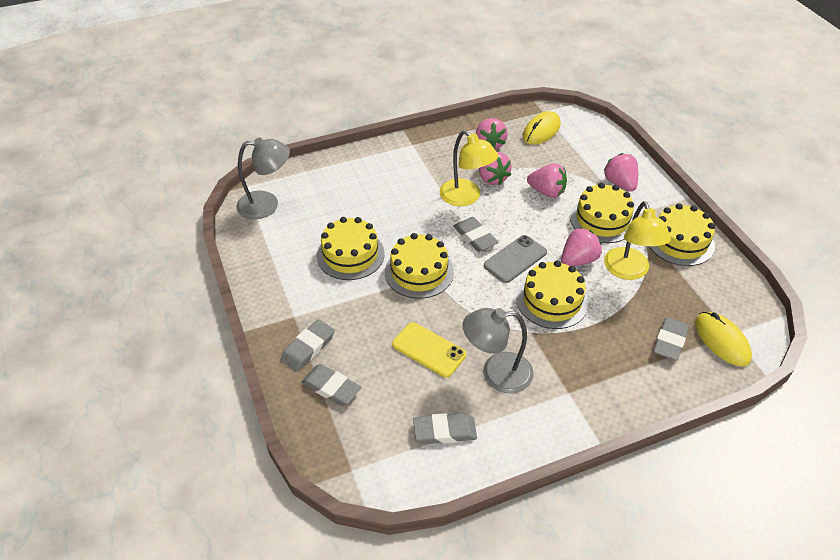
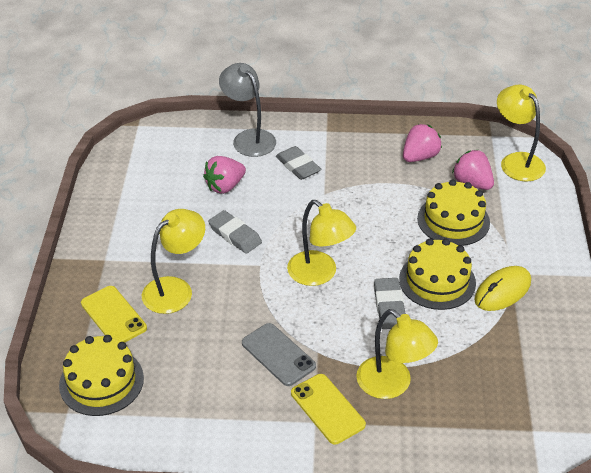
grey eraser: [280,319,335,371] [301,364,361,406] [413,413,477,444] [453,217,498,252] [653,317,689,361] = 5 -> [208,210,262,254] [276,146,321,180] [374,278,406,329] = 3
grey lamp: [236,137,290,219] [463,308,534,393] = 2 -> [219,63,276,157] = 1
pink strawberry: [476,118,508,149] [479,152,511,185] [527,163,567,198] [561,227,602,266] [603,153,638,191] = 5 -> [203,156,246,194] [403,124,442,162] [452,150,494,190] = 3
yellow cake: [316,217,385,280] [385,233,454,299] [516,260,589,329] [570,183,634,243] [649,203,715,266] = 5 -> [59,335,144,416] [399,239,476,310] [417,179,490,246] = 3
yellow lamp: [440,130,498,206] [604,201,671,280] = 2 -> [142,209,205,314] [287,200,356,286] [356,309,438,399] [497,85,546,182] = 4
yellow mouse: [523,111,561,145] [695,312,752,367] = 2 -> [474,266,531,311] = 1
yellow phone: [392,322,466,378] = 1 -> [81,286,147,342] [291,374,366,444] = 2

